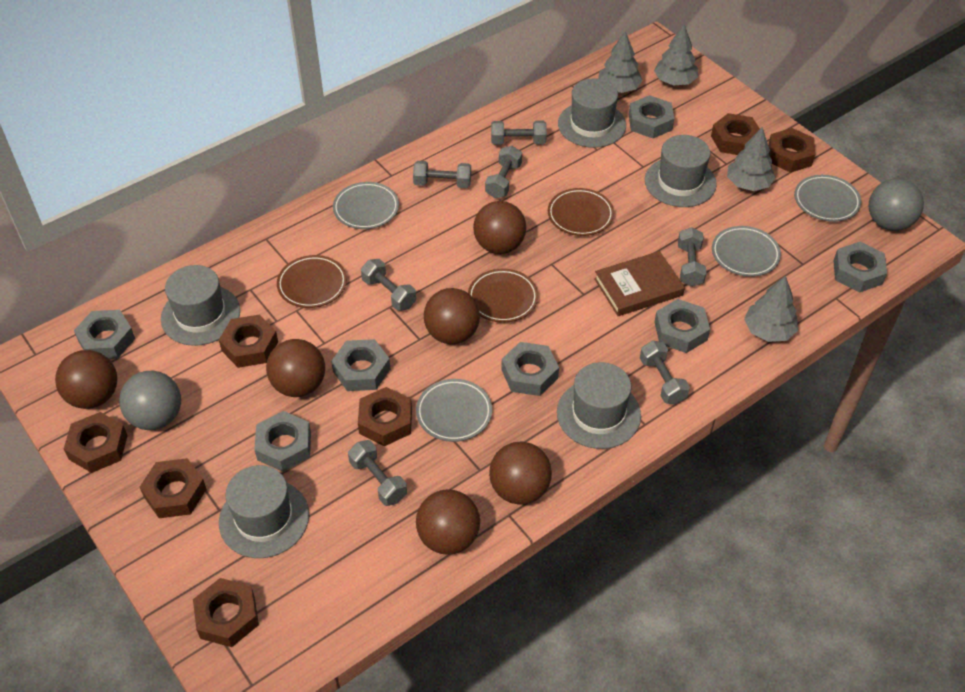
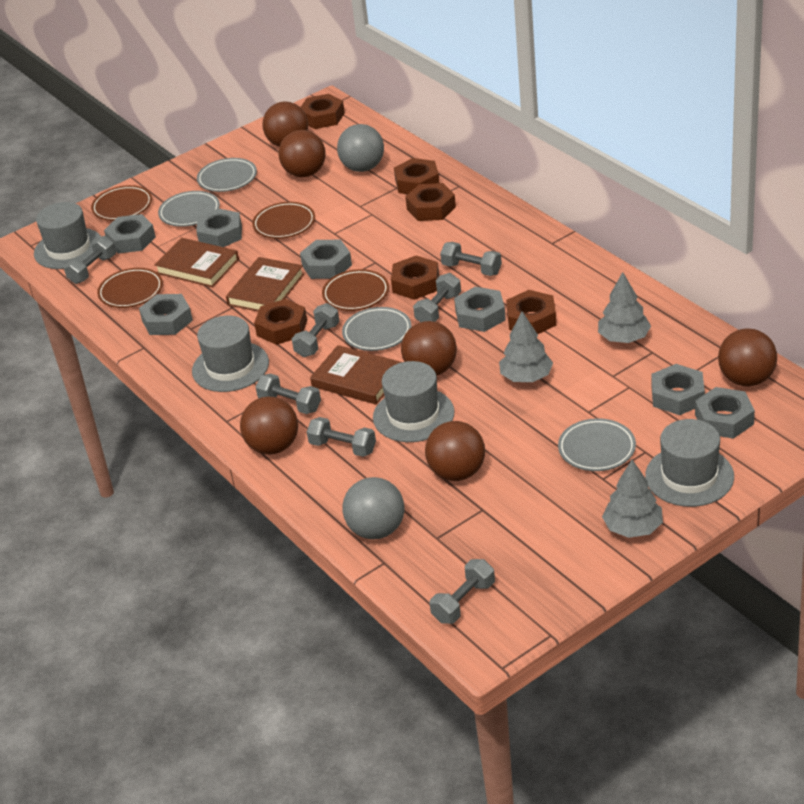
brown book: [594,251,685,316] = 1 -> [154,238,239,287] [226,257,304,311] [310,345,401,405] = 3
brown nut: [64,412,128,473] [140,458,207,518] [193,578,259,647] [219,315,278,368] [358,387,412,446] [711,113,760,155] [768,128,815,173] = 7 -> [254,299,307,345] [301,94,345,129] [391,255,439,300] [394,158,439,194] [405,183,456,221] [506,290,556,334] = 6
brown plate: [277,255,347,308] [468,269,538,323] [548,188,614,236] = 3 -> [91,185,152,221] [97,268,163,308] [252,202,315,239] [322,269,389,311] = 4
grey hat: [161,265,240,346] [219,465,309,558] [557,362,641,449] [558,78,626,148] [645,135,717,207] = 5 -> [34,202,101,269] [192,316,269,392] [373,361,455,442] [645,419,734,507] = 4
grey tree: [598,31,643,93] [654,25,698,86] [727,127,776,191] [744,276,798,342] = 4 -> [499,311,553,382] [598,272,651,343] [602,460,663,538] = 3

